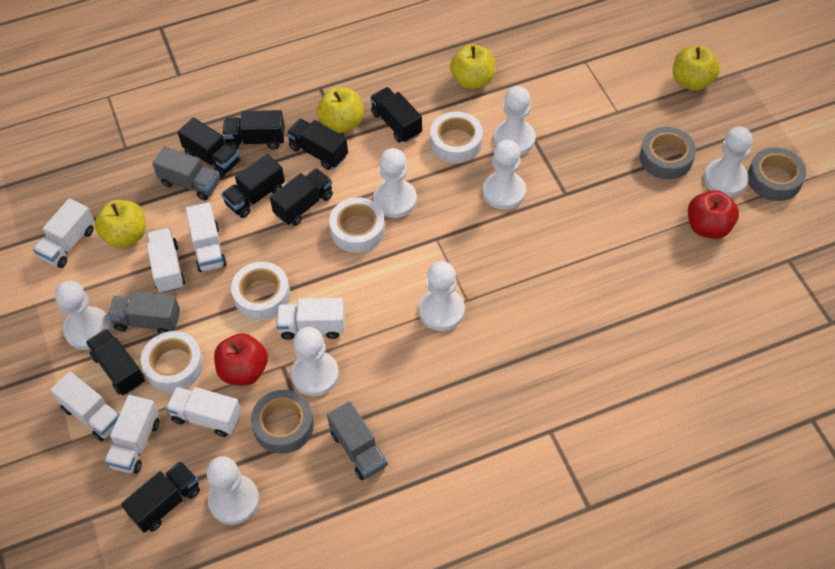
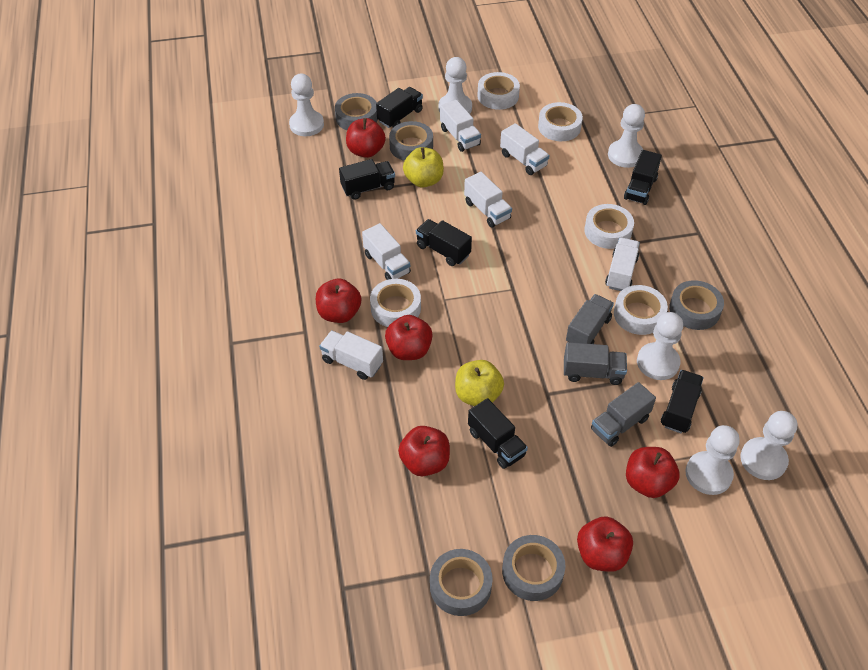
black truck: [86,329,145,395] [121,461,200,533] [178,117,240,177] [221,154,285,218] [222,110,285,150] [270,168,333,226] [286,118,348,170] [370,87,422,143] = 8 -> [339,159,395,200] [376,87,423,128] [416,219,472,266] [468,398,528,469] [624,150,662,205] [661,370,704,433] = 6
grey tape: [251,390,314,454] [640,127,696,179] [748,147,806,201] = 3 -> [335,93,378,130] [389,121,433,161] [430,549,493,616] [502,535,565,601] [669,280,724,330] = 5
red apple: [214,333,268,385] [688,190,739,239] = 2 -> [316,278,361,323] [346,118,386,158] [385,315,433,360] [398,426,450,476] [577,516,633,572] [626,447,679,498] = 6
white pawn: [55,281,111,350] [207,456,259,525] [291,327,339,396] [373,148,417,218] [419,261,465,331] [483,140,526,210] [493,86,536,155] [704,126,753,197] = 8 -> [289,74,324,136] [438,57,472,114] [608,104,645,168] [637,312,683,380] [686,425,740,495] [740,411,797,480] = 6
white tape: [141,331,204,392] [231,262,290,320] [329,197,385,253] [430,111,483,163] = 4 -> [370,279,421,327] [477,72,520,110] [538,102,583,141] [584,204,634,249] [614,285,668,335] = 5
white truck: [33,198,94,268] [50,371,119,442] [104,395,160,474] [146,228,185,293] [166,387,242,437] [186,202,227,272] [276,298,345,340] = 7 -> [319,330,383,380] [362,223,411,280] [440,100,481,152] [464,172,512,227] [500,123,550,175] [605,238,640,291] = 6
yellow apple: [95,200,146,248] [317,87,364,133] [450,44,495,89] [673,46,720,91] = 4 -> [403,147,444,187] [455,360,504,406] = 2

